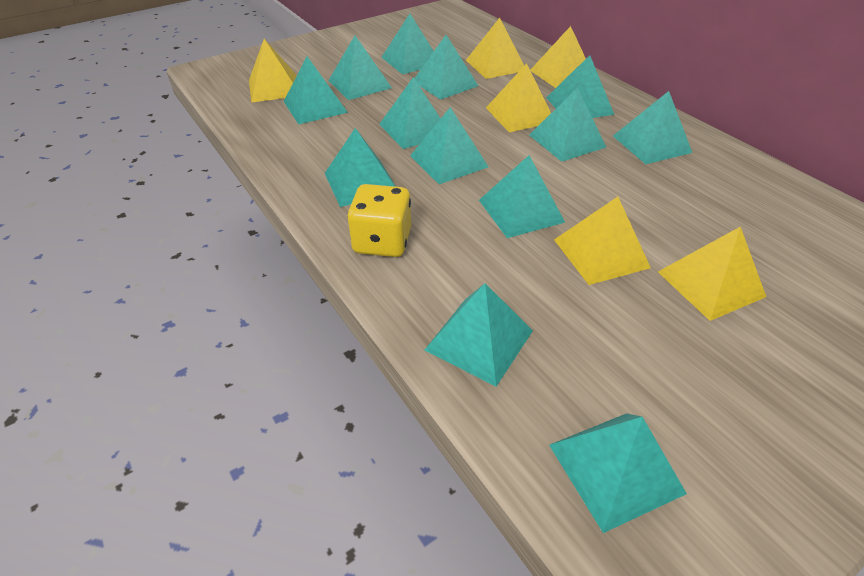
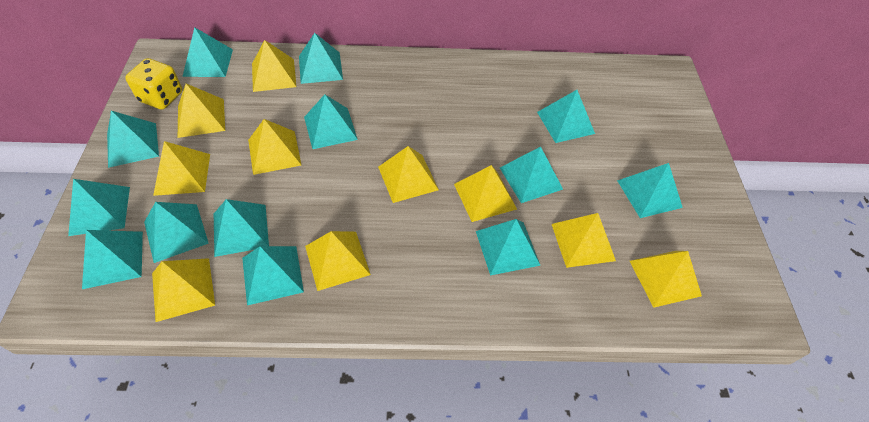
yellow pyramid: [249,39,297,103] [466,18,524,79] [486,63,551,132] [530,26,586,88] [554,197,651,285] [658,227,766,321] = 6 -> [152,258,215,322] [153,141,210,196] [178,84,225,138] [248,119,301,175] [252,40,296,92] [305,231,371,291] [378,146,439,203] [454,165,517,222] [552,213,616,268] [630,251,702,308] = 10

